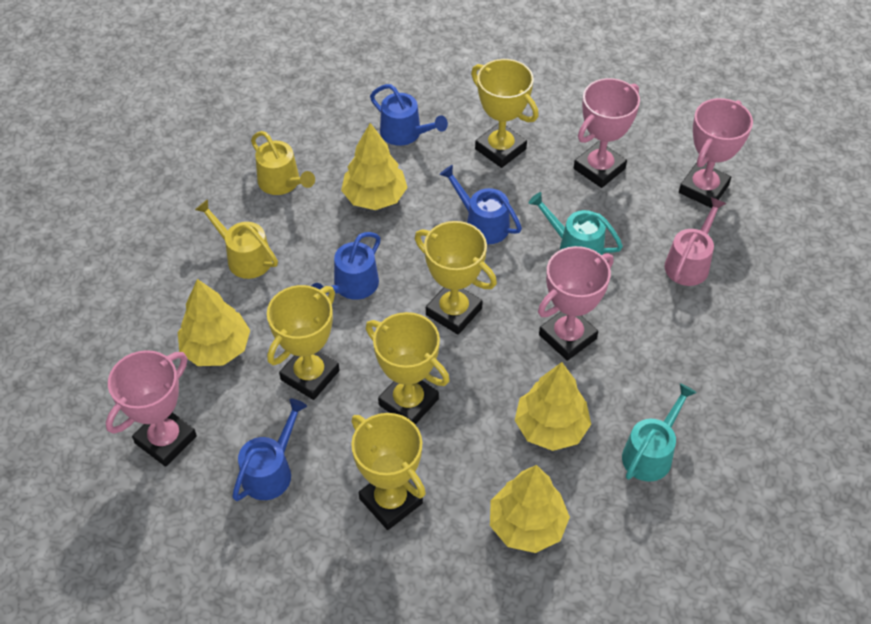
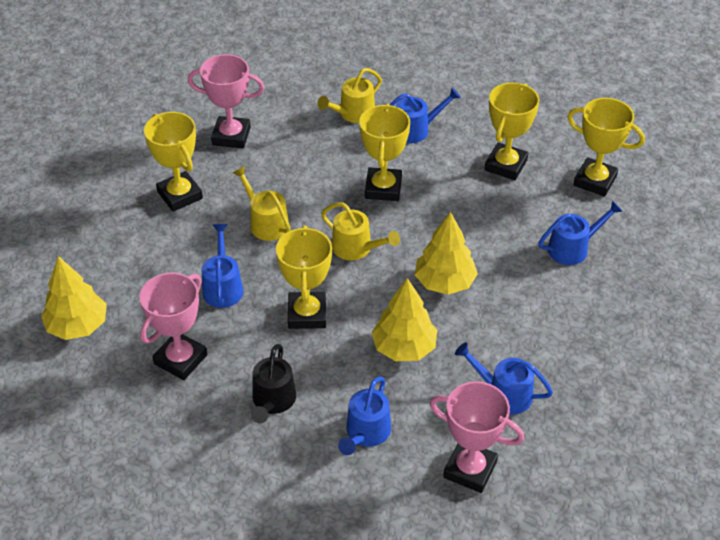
black watering can: none = 0 -> [251,344,296,423] = 1
blue watering can: [232,399,307,501] [312,232,381,300] [370,84,448,146] [439,165,522,244] = 4 -> [202,224,243,308] [338,377,391,455] [390,88,461,143] [455,342,553,415] [538,200,623,265] = 5
pink trophy: [105,350,197,467] [538,246,613,361] [574,78,640,188] [679,98,753,208] = 4 -> [139,273,207,380] [188,54,265,148] [430,381,524,493] = 3
pink watering can: [664,197,726,286] = 1 -> none = 0
turquoise watering can: [528,192,623,255] [622,383,697,482] = 2 -> none = 0
yellow tree: [178,279,250,366] [341,123,408,210] [490,465,570,553] [515,362,591,451] = 4 -> [41,256,107,340] [371,278,437,361] [415,212,478,295] = 3
yellow watering can: [195,199,278,279] [251,131,315,195] = 2 -> [233,166,291,241] [317,68,382,123] [321,202,400,260] = 3

